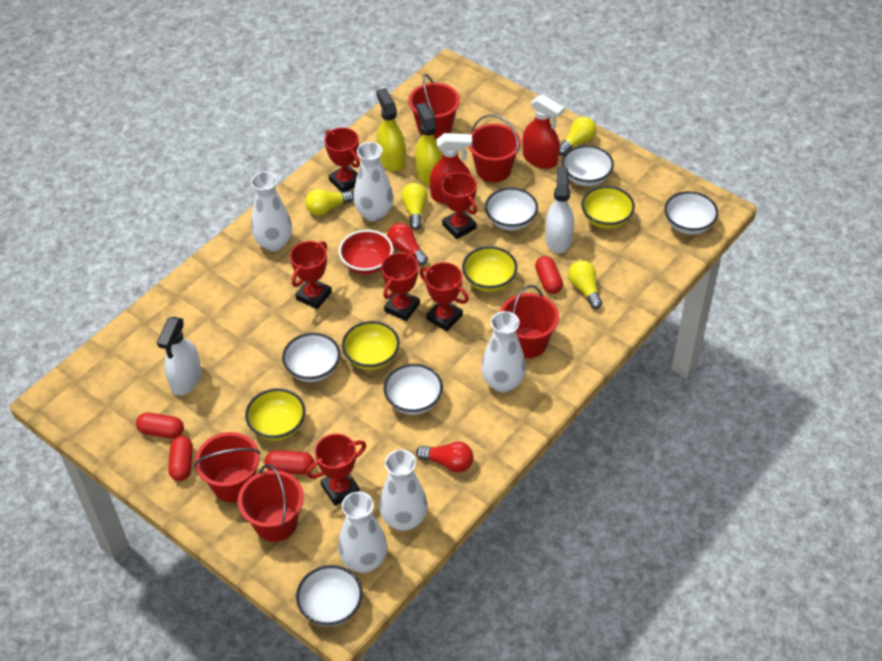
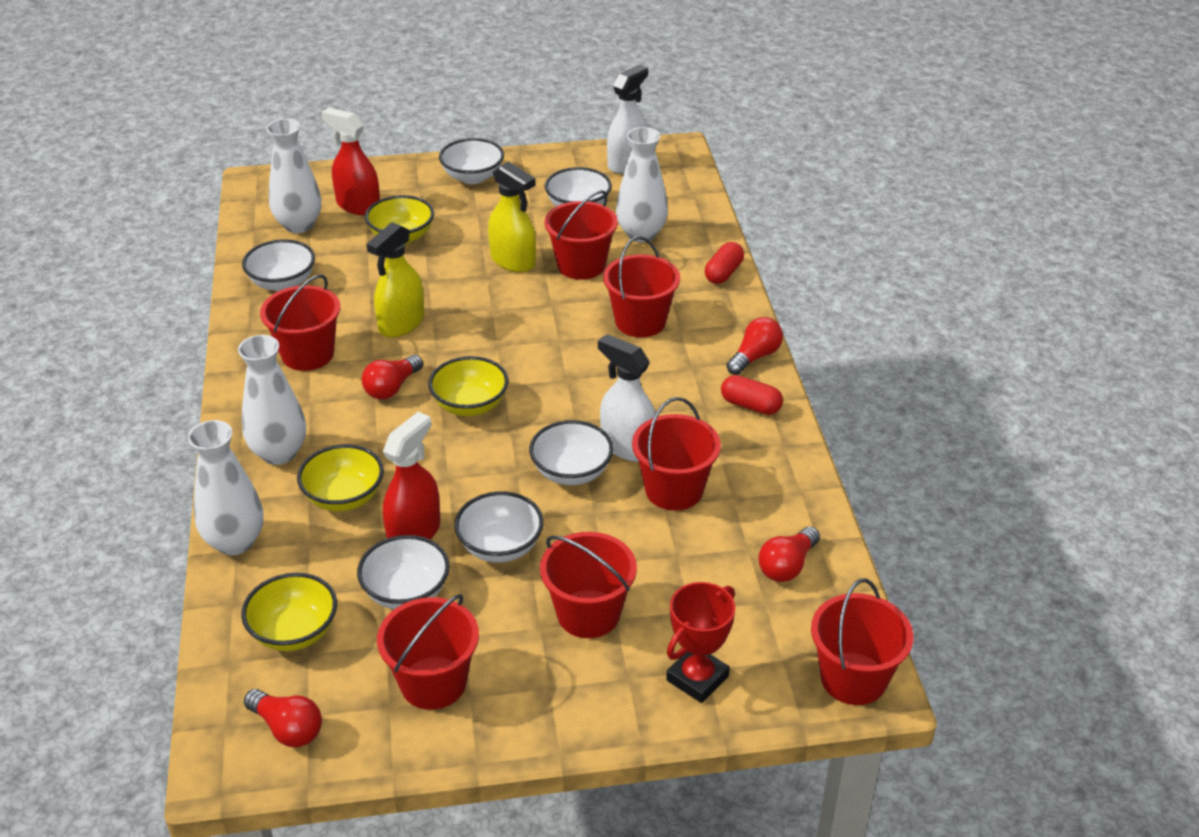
red bowl: [339,230,393,274] = 1 -> none = 0
red bucket: [194,432,260,502] [238,464,304,542] [408,74,460,140] [469,114,521,182] [500,285,559,358] = 5 -> [260,274,340,371] [377,594,479,710] [540,532,637,638] [545,190,618,280] [603,236,680,337] [632,397,721,511] [811,579,914,705] = 7
red capsule: [136,413,184,438] [168,436,193,481] [265,450,314,474] [535,256,563,294] = 4 -> [705,242,744,284] [721,375,783,415] = 2
red light bulb: [387,223,428,266] [416,442,474,473] = 2 -> [244,689,322,747] [362,355,423,399] [726,317,783,375] [758,527,820,582] = 4
red trophy: [290,241,332,309] [306,434,366,506] [324,128,360,192] [381,253,420,321] [419,262,469,331] [441,172,477,239] = 6 -> [666,582,735,703] = 1
white vase: [251,172,292,252] [338,492,387,573] [353,142,393,222] [380,450,427,531] [481,311,526,392] = 5 -> [188,420,263,555] [238,335,306,465] [266,119,321,233] [616,127,668,242] = 4
yellow light bulb: [305,189,354,216] [401,183,428,230] [559,117,596,155] [568,260,602,309] = 4 -> none = 0

